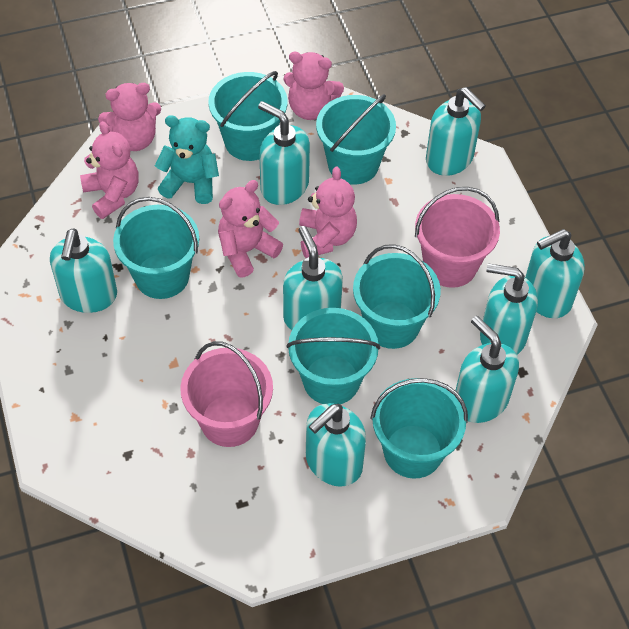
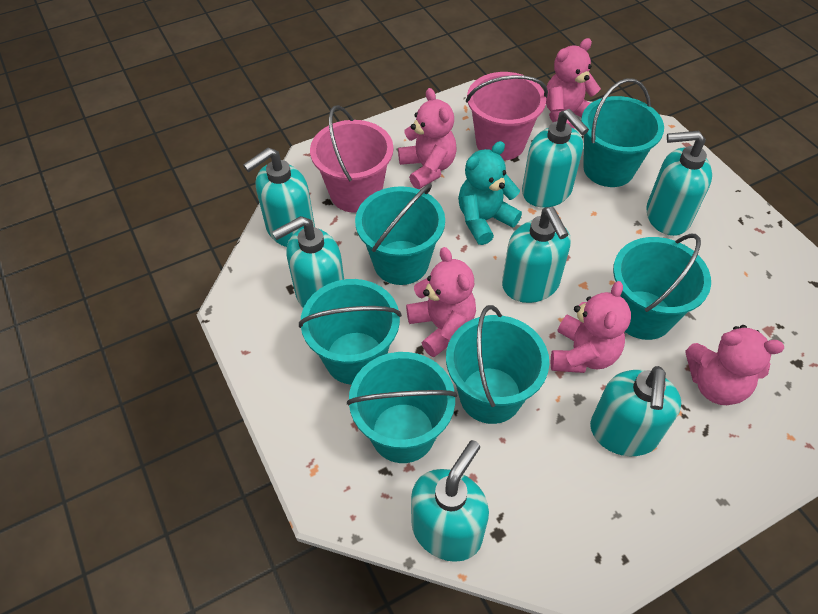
turquoise soap dispenser: [50,229,117,313] [258,101,310,205] [283,226,343,330] [306,403,366,487] [426,87,486,176] [455,316,519,423] [480,263,538,355] [525,229,585,318] = 8 -> [243,148,315,247] [272,216,344,308] [411,440,489,562] [502,207,571,303] [522,109,589,208] [590,366,681,456] [646,131,712,236] = 7

